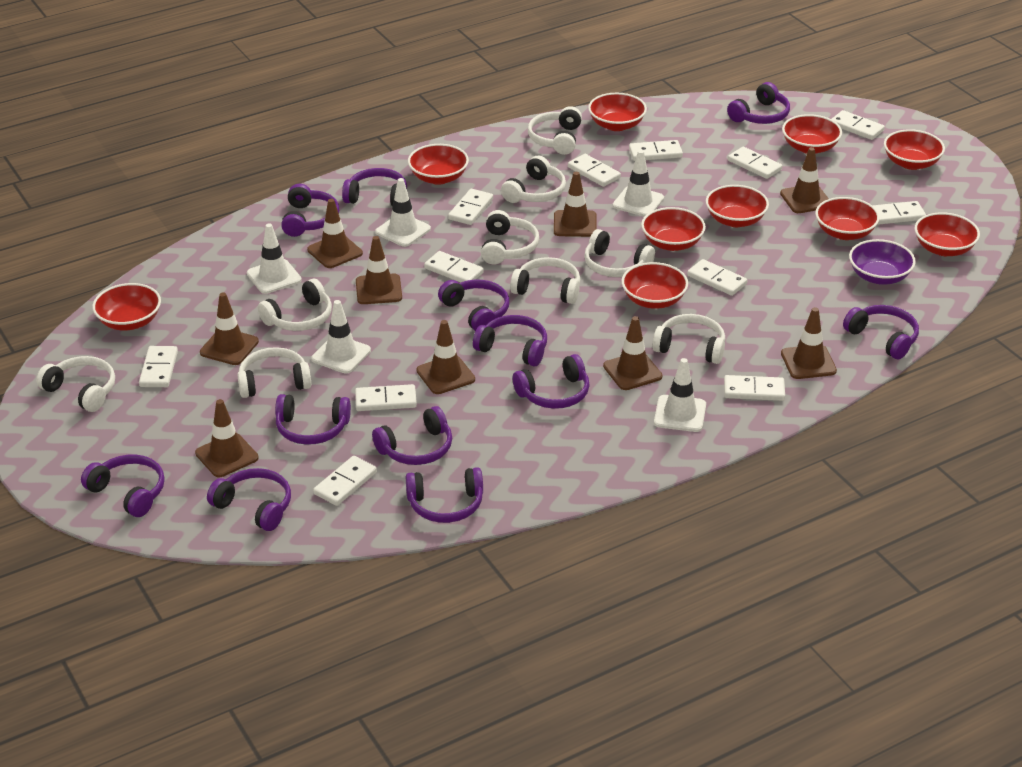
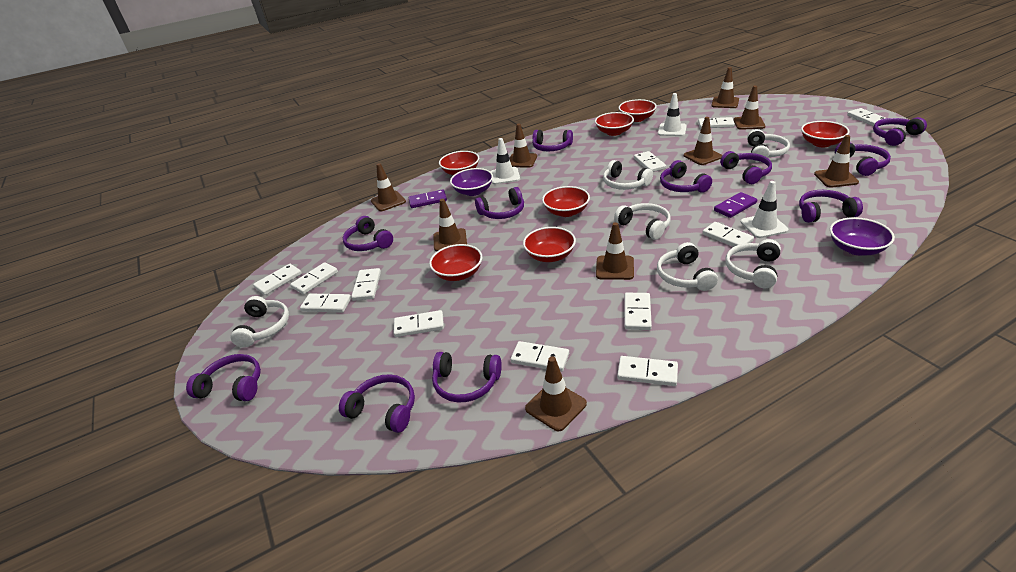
purple bowl: [849,239,916,285] = 1 -> [450,168,493,196] [830,217,895,255] = 2
purple domino: none = 0 -> [408,189,447,208] [714,192,757,218] = 2
purple headphones: [81,455,165,517] [207,468,291,531] [275,394,351,445] [281,184,339,237] [342,168,407,206] [372,406,452,465] [406,467,483,523] [438,280,509,331] [473,315,547,366] [513,354,590,409] [727,82,790,124] [843,305,919,359] = 12 -> [186,354,261,401] [339,374,415,433] [343,216,393,251] [432,352,502,402] [475,187,524,219] [532,130,573,151] [660,160,712,193] [720,151,772,184] [799,190,863,223] [835,142,891,176] [873,117,927,146] = 11
red bowl: [92,283,161,330] [408,144,469,185] [588,93,647,131] [621,262,688,309] [641,207,706,251] [706,185,769,227] [782,114,842,154] [815,197,880,240] [884,129,945,170] [915,212,980,256] = 10 -> [429,244,482,281] [439,151,479,175] [523,227,576,262] [542,186,590,217] [595,112,634,136] [619,99,657,122] [801,121,850,147] = 7
white headphones: [36,356,115,412] [237,347,311,398] [258,279,332,331] [481,210,539,265] [501,156,566,203] [510,257,580,304] [528,106,582,155] [584,229,655,277] [652,314,725,364] = 9 -> [231,296,289,348] [603,160,653,190] [614,203,671,240] [657,242,718,291] [726,239,781,288] [747,129,790,162] = 6
white traffic cone: [247,223,302,294] [311,300,371,373] [375,178,431,247] [613,150,664,217] [654,358,706,432] = 5 -> [490,138,520,184] [658,93,687,136] [740,181,789,238] = 3

